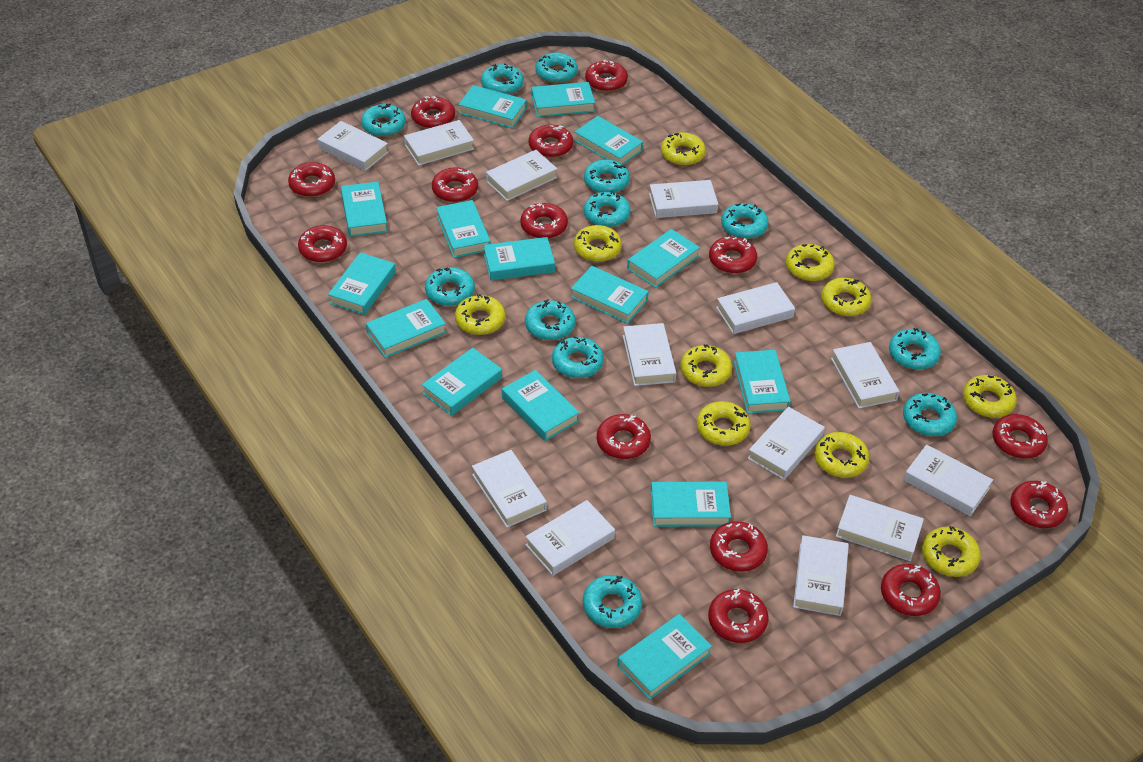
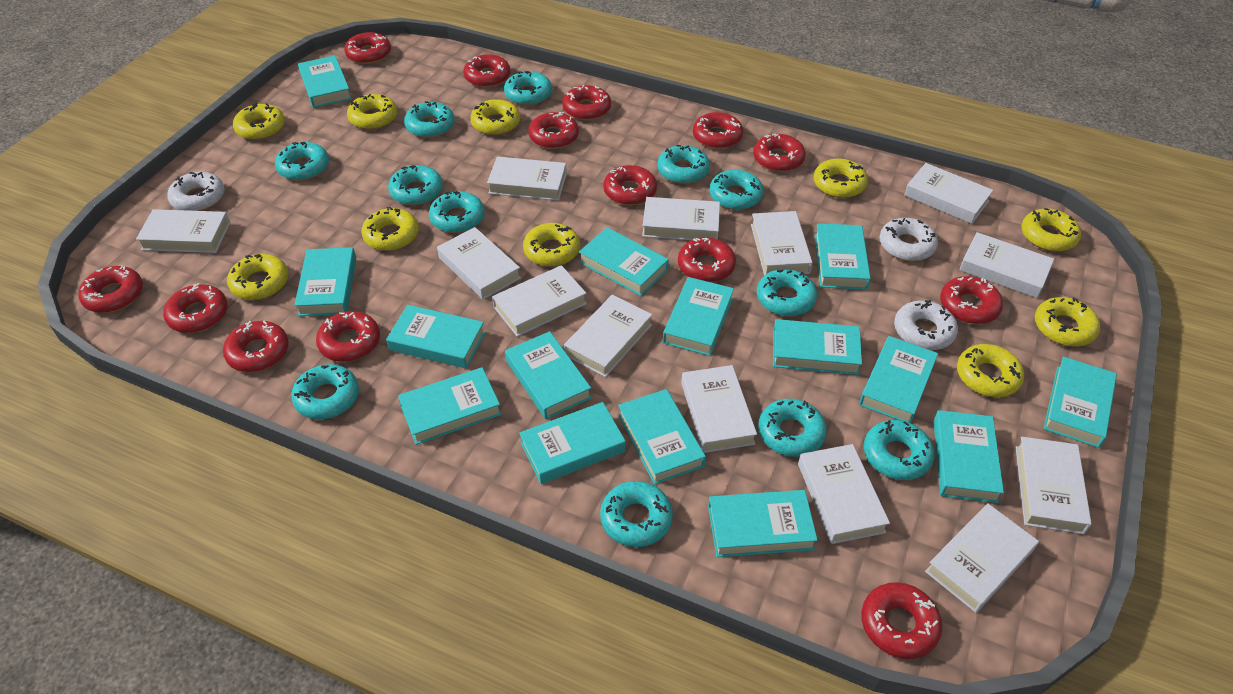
white donut: none = 0 -> [167,172,224,211] [880,218,938,261] [894,300,958,350] = 3

